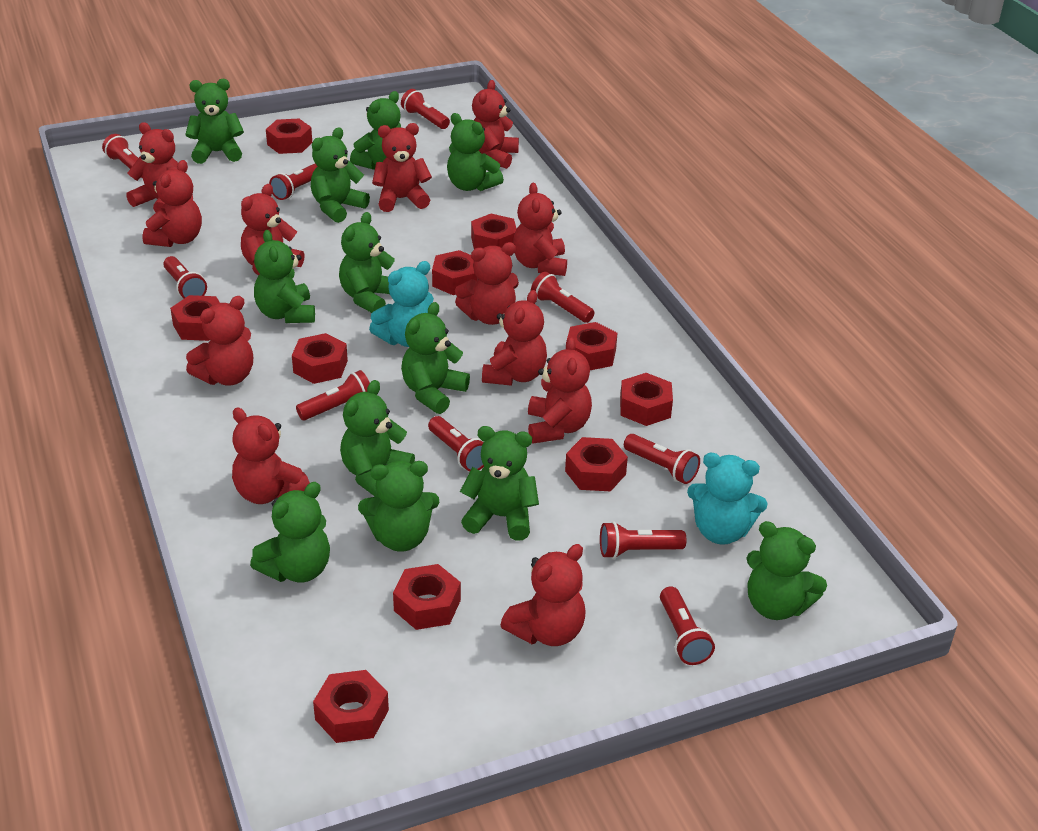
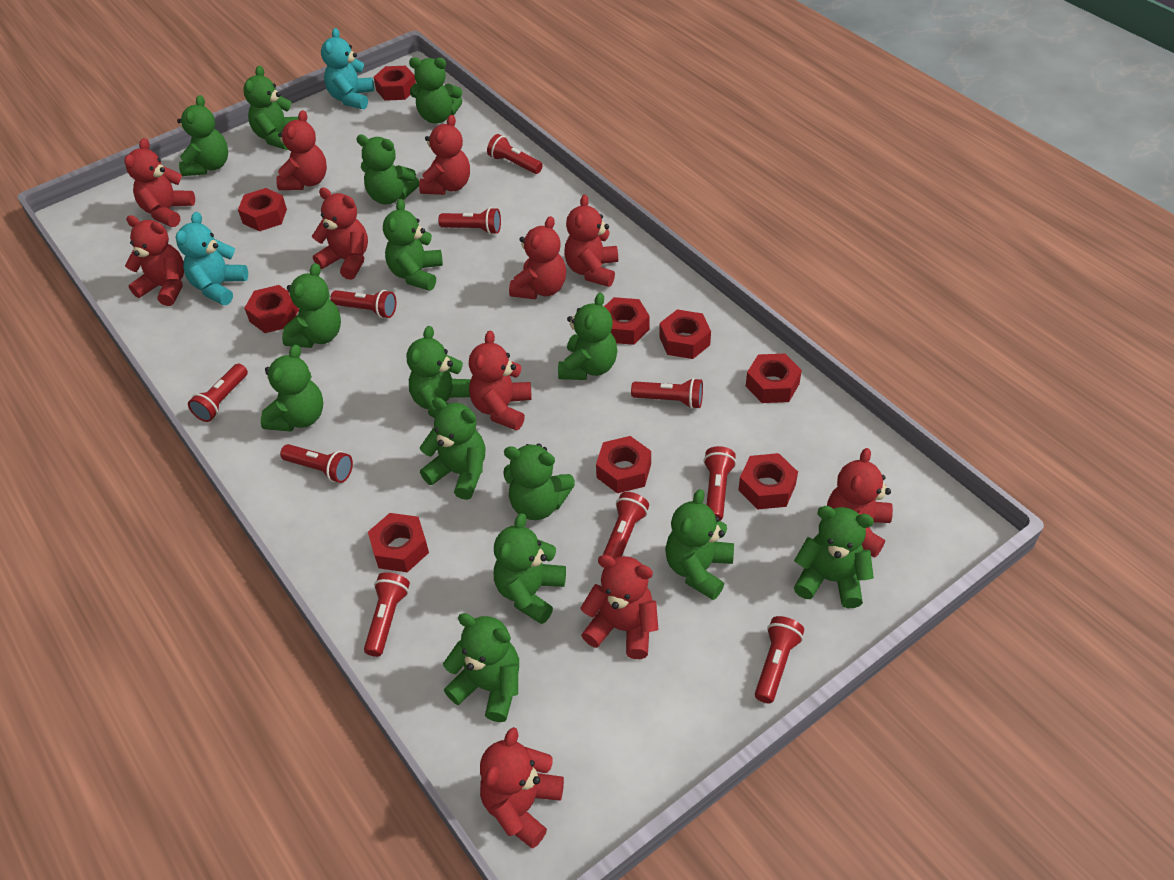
green teddy bear: [185,79,244,164] [250,482,330,583] [254,230,315,323] [311,127,370,223] [339,212,395,313] [340,380,415,497] [350,91,401,170] [358,461,439,552] [401,302,470,414] [447,113,504,191] [460,426,539,541] [746,521,827,620] = 12 -> [177,95,228,176] [243,66,299,150] [261,345,323,432] [282,263,341,348] [356,135,419,205] [383,199,443,291] [407,326,471,418] [409,57,462,124] [420,397,486,500] [443,613,519,722] [494,513,566,624] [504,443,575,520] [558,293,617,380] [665,489,734,600] [794,506,874,608] = 15
red nut: [170,295,220,341] [266,119,312,154] [292,333,348,384] [313,670,389,743] [393,564,461,630] [432,250,479,295] [471,214,517,249] [565,437,628,492] [567,322,617,370] [620,373,673,426] = 10 -> [238,188,287,231] [245,285,299,333] [368,513,429,572] [374,66,416,101] [596,436,651,493] [604,297,650,345] [659,309,711,359] [738,453,798,510] [746,354,802,403] = 9
red teddy bear: [126,122,178,213] [142,160,202,247] [186,296,253,386] [232,407,310,504] [241,184,305,276] [372,123,432,212] [455,242,519,325] [472,80,519,169] [482,290,547,386] [501,544,586,646] [513,183,567,276] [528,337,592,443] = 12 -> [124,138,195,227] [125,215,184,306] [276,110,327,190] [312,188,368,280] [419,115,470,195] [469,330,532,431] [480,727,564,848] [509,216,566,299] [564,194,618,287] [580,555,658,659] [827,448,893,558] = 11

